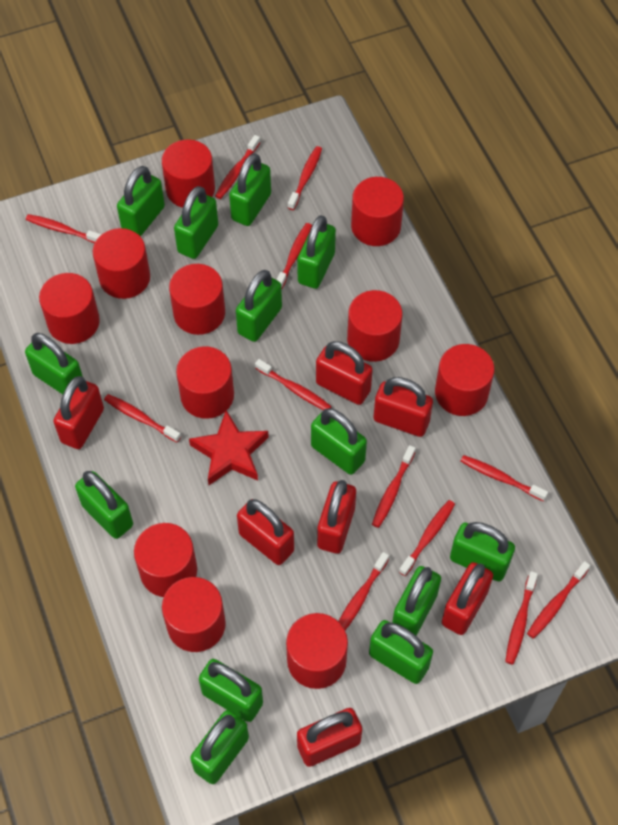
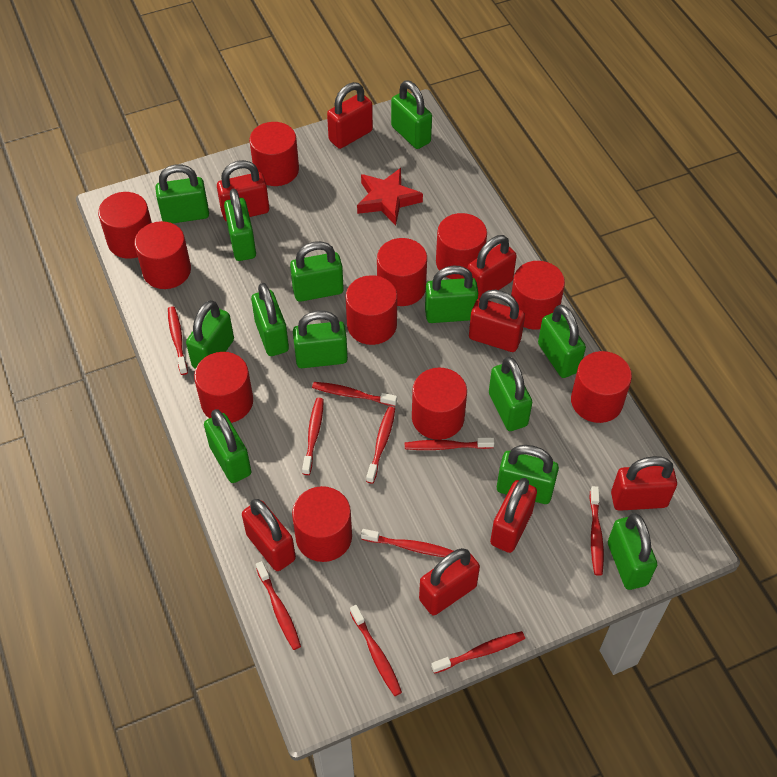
red padlock: [53,376,104,449] [237,499,294,565] [297,708,362,767] [316,341,373,405] [317,480,356,554] [373,377,433,437] [442,562,493,635] = 7 -> [217,160,269,222] [242,499,296,571] [327,82,373,149] [419,548,480,615] [467,235,517,299] [469,290,525,352] [490,478,537,553] [611,456,677,511] = 8
red toothbrush: [26,214,102,243] [104,394,181,442] [215,135,260,199] [255,359,332,410] [277,223,312,290] [288,146,322,210] [338,552,389,630] [372,445,416,528] [399,500,455,576] [461,455,548,501] [505,571,538,665] [527,561,590,639] = 12 -> [168,306,188,375] [256,561,301,650] [302,398,324,475] [312,382,397,406] [350,605,402,696] [361,529,453,557] [366,406,395,484] [405,437,494,450] [431,631,525,674] [589,486,604,576] = 10

